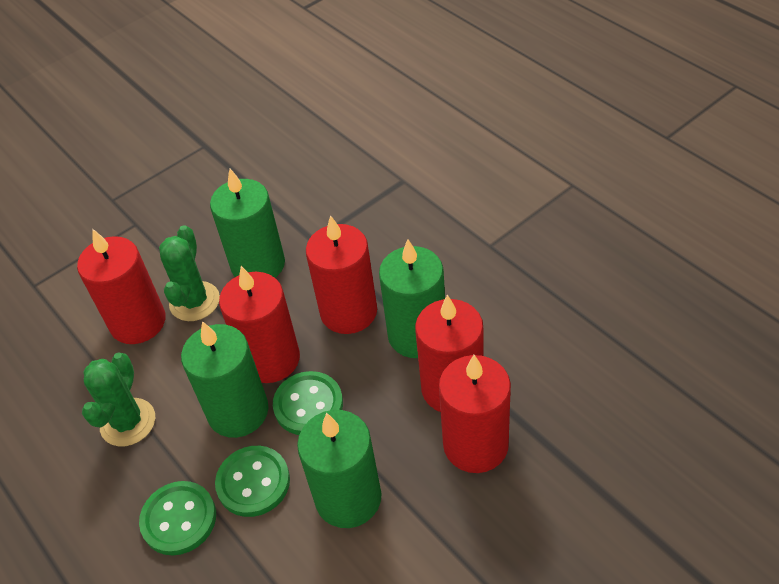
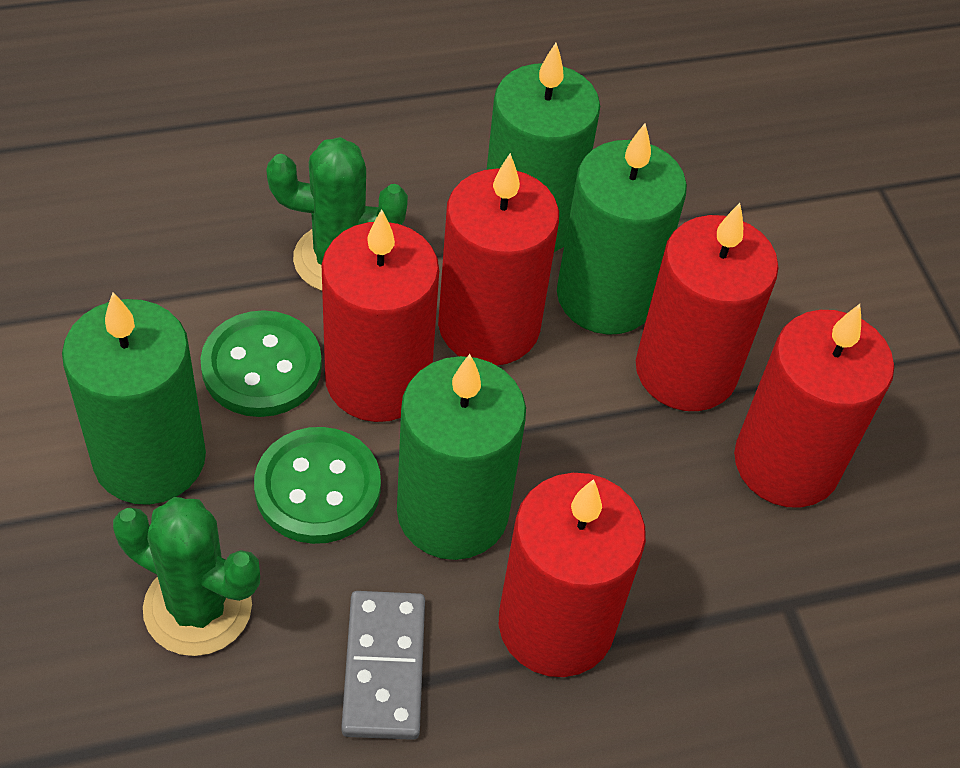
green button: [139,481,216,555] [215,446,290,517] [273,371,343,435] = 3 -> [200,310,322,417] [254,427,381,544] = 2
grey domino: none = 0 -> [341,591,425,740] = 1

